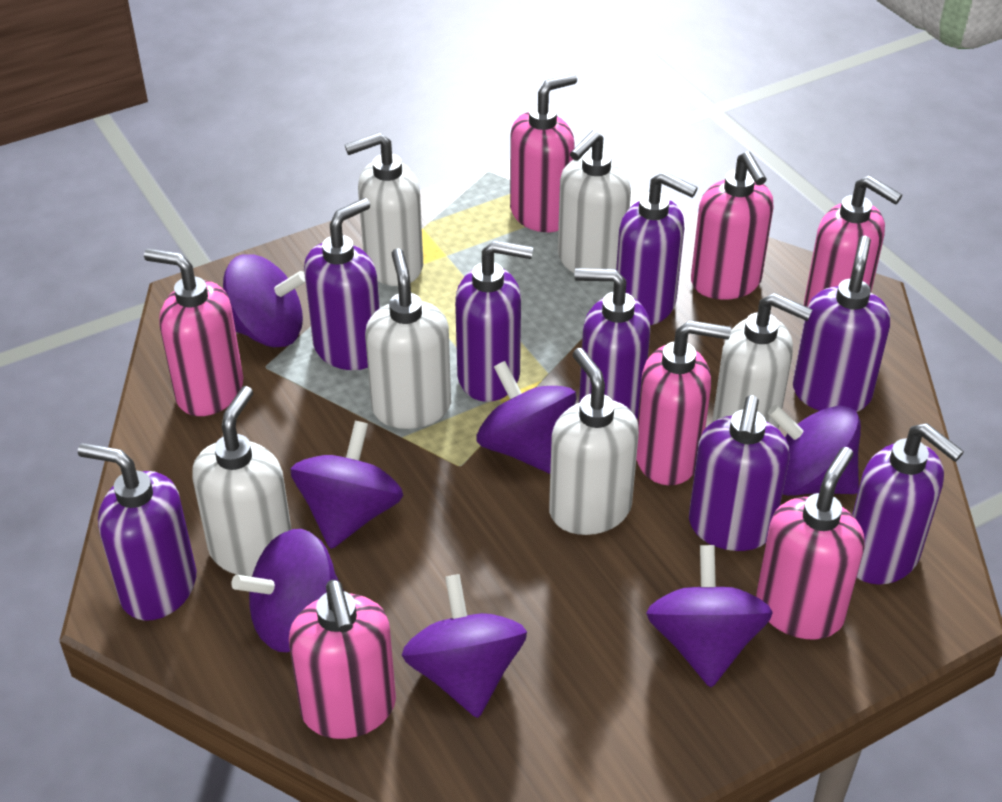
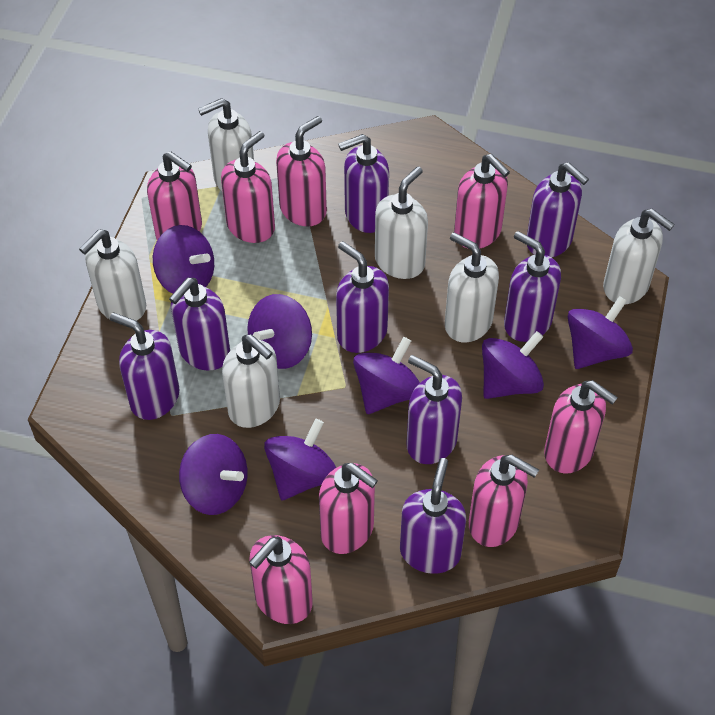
pink soap dispenser: [144,249,243,416] [289,580,396,739] [510,73,577,232] [636,320,731,485] [691,151,774,300] [756,447,865,640] [804,175,902,307] = 7 -> [147,151,202,240] [221,131,275,243] [249,535,313,624] [276,116,327,226] [319,463,378,554] [454,154,510,249] [469,455,539,547] [544,380,618,473] = 8

